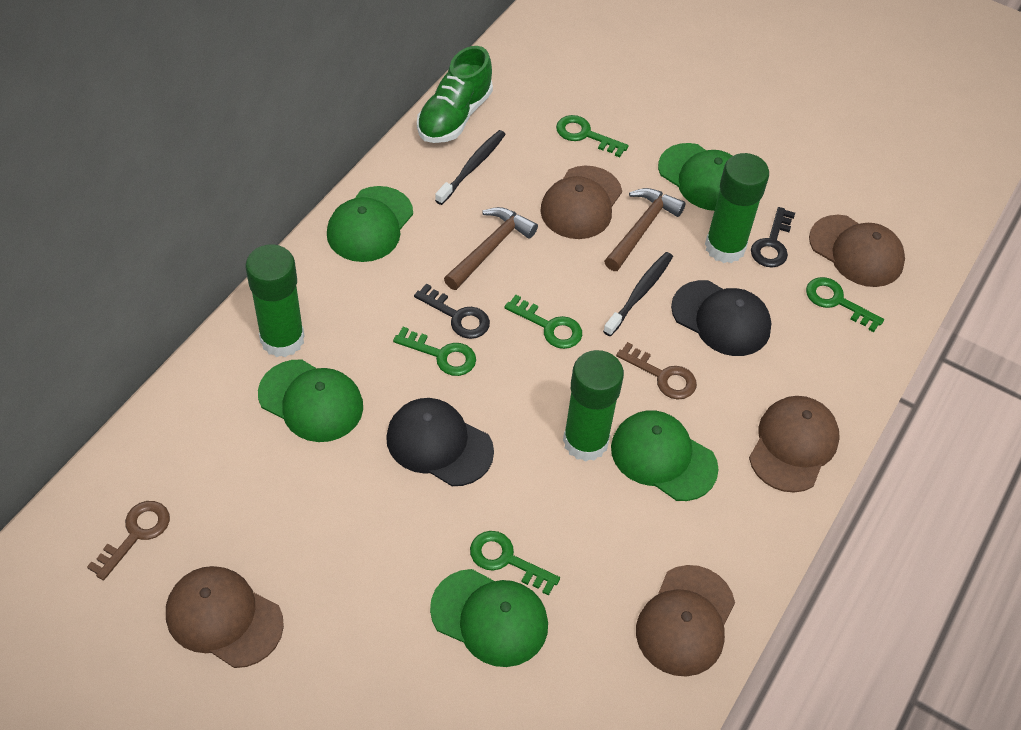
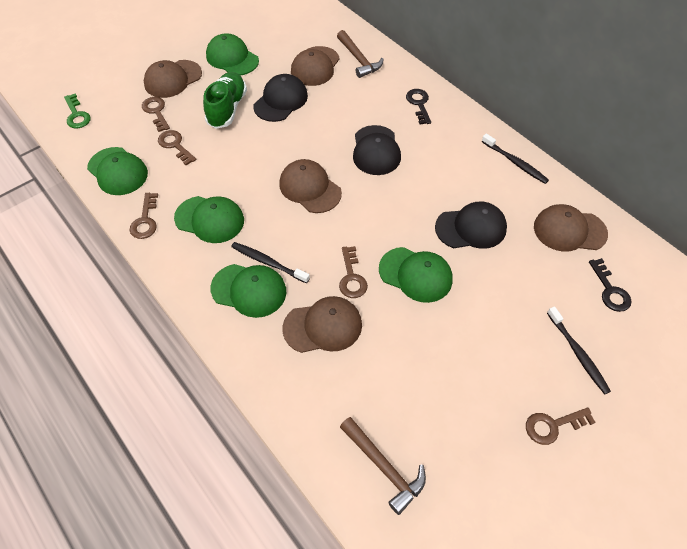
black cap: [386,398,494,486] [671,280,771,356] = 2 -> [253,74,308,122] [353,125,401,175] [435,202,507,249] = 3
black toothbrush: [435,130,506,205] [603,252,673,336] = 2 -> [231,242,310,283] [482,134,549,184] [547,306,611,395] = 3
brown key: [87,501,170,580] [616,342,697,400] = 2 -> [129,193,158,239] [142,97,170,132] [158,130,196,165] [339,246,368,298] [526,408,596,445] = 5
green glue stick: [246,244,305,357] [563,350,624,462] [705,153,769,263] = 3 -> none = 0
green key: [393,327,476,376] [470,531,560,596] [504,295,582,349] [556,115,629,157] [806,277,884,332] = 5 -> [64,93,91,128] = 1

